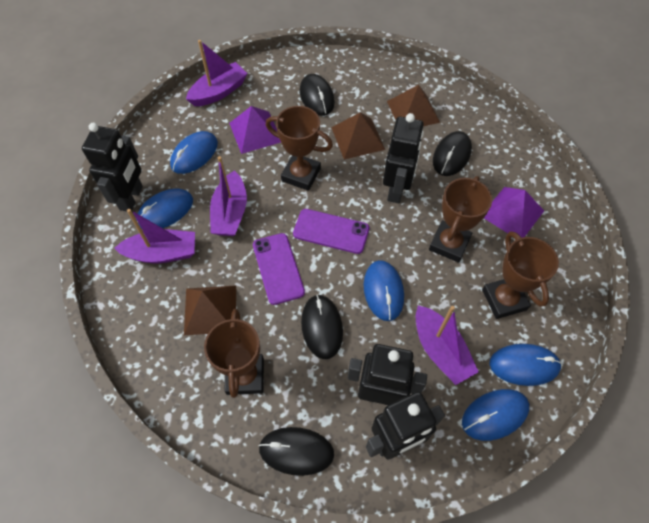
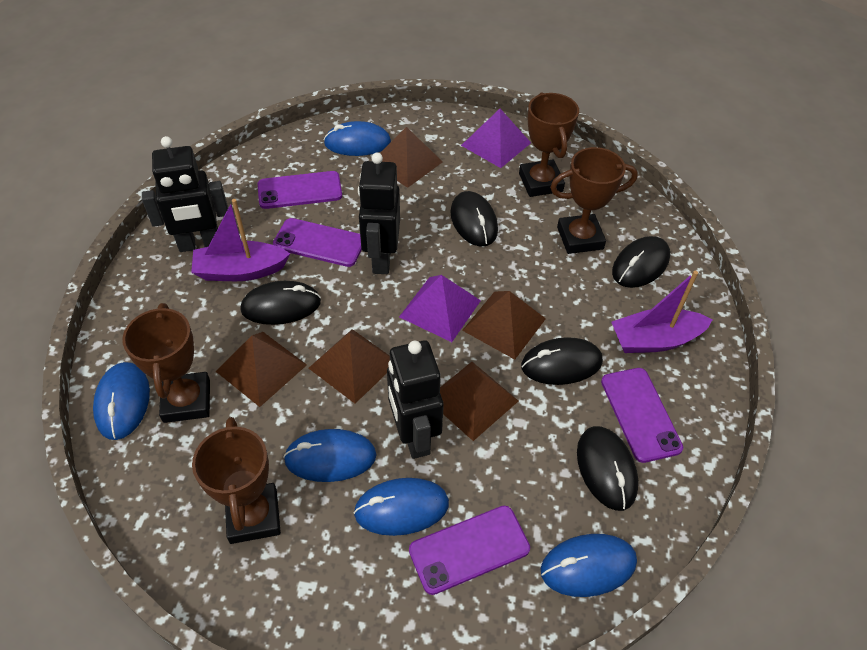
black mouse: [258,427,334,476] [300,74,335,116] [301,295,343,359] [433,131,472,176] = 4 -> [240,281,321,325] [450,191,498,246] [521,337,603,385] [577,426,638,511] [612,236,670,288] = 5
black robot: [82,123,143,211] [348,344,427,405] [366,392,445,459] [383,113,424,203] = 4 -> [142,136,228,252] [358,153,400,274] [387,340,444,459] = 3
brown pyramid: [184,285,236,335] [331,112,385,160] [387,85,440,126] = 3 -> [216,332,307,407] [308,329,390,404] [380,127,443,188] [440,362,518,441] [462,291,546,360] = 5
purple boat: [114,209,195,263] [186,40,248,106] [210,156,247,236] [416,306,479,385] = 4 -> [191,199,290,281] [612,271,712,353] = 2
purple phone: [253,233,305,305] [293,209,369,254] = 2 -> [258,171,342,209] [273,218,362,267] [409,506,530,595] [601,368,683,463] = 4

